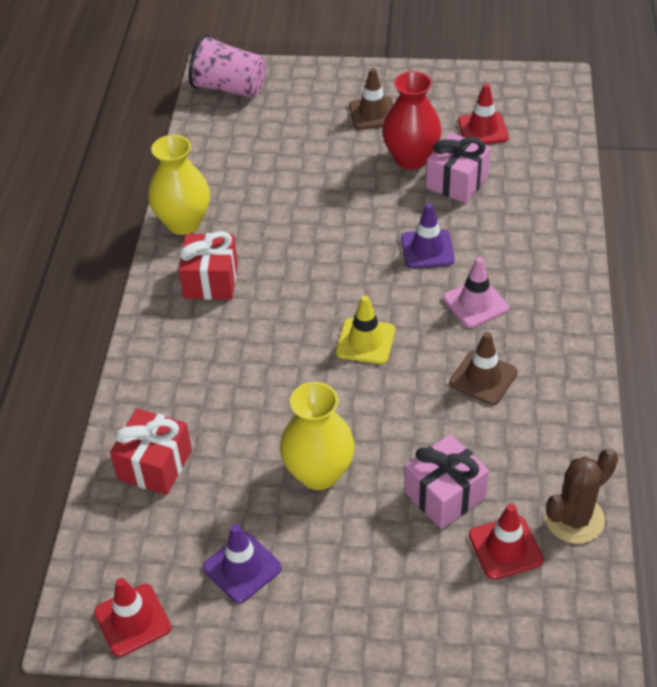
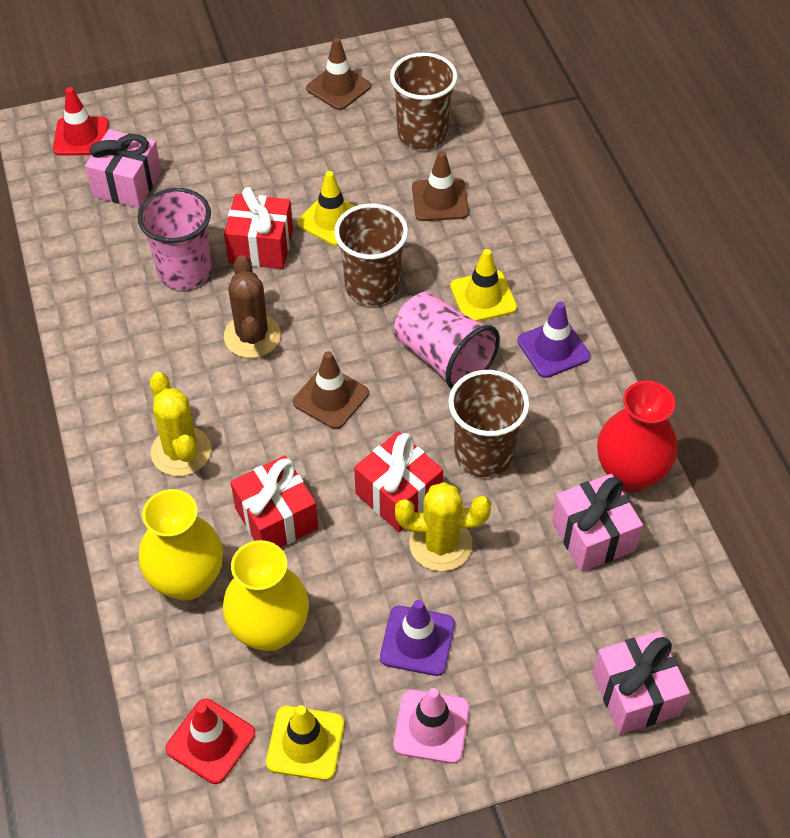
brown cup: none = 0 -> [334,203,408,306] [390,53,458,149] [448,370,530,477] = 3
brown traffic cone: [349,68,393,129] [449,332,518,405] = 2 -> [293,351,369,429] [306,38,371,110] [412,151,469,221] = 3
pink cup: [189,34,266,98] = 1 -> [137,188,212,290] [394,292,500,389] = 2
pink gift: [404,434,489,529] [426,132,491,203] = 2 -> [85,129,162,208] [552,474,643,572] [593,631,690,734] = 3
red gift: [110,408,192,495] [179,231,238,300] = 2 -> [224,187,293,269] [230,455,318,548] [354,431,443,532] = 3
red traffic cone: [94,578,171,657] [458,84,509,144] [469,504,544,580] = 3 -> [53,87,109,156] [165,699,255,784] = 2
yellow cactus: none = 0 -> [150,372,211,476] [395,482,491,571] = 2
yellow traffic cone: [336,295,395,364] = 1 -> [266,705,344,781] [297,171,355,246] [450,249,517,322] = 3

